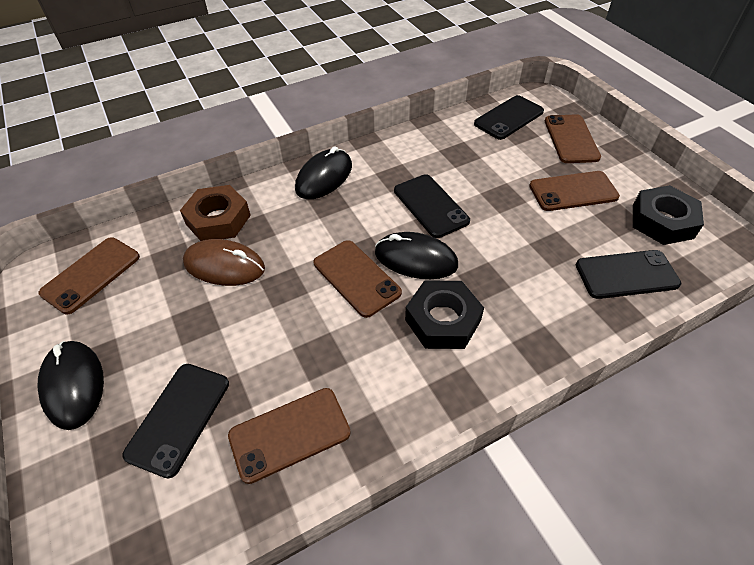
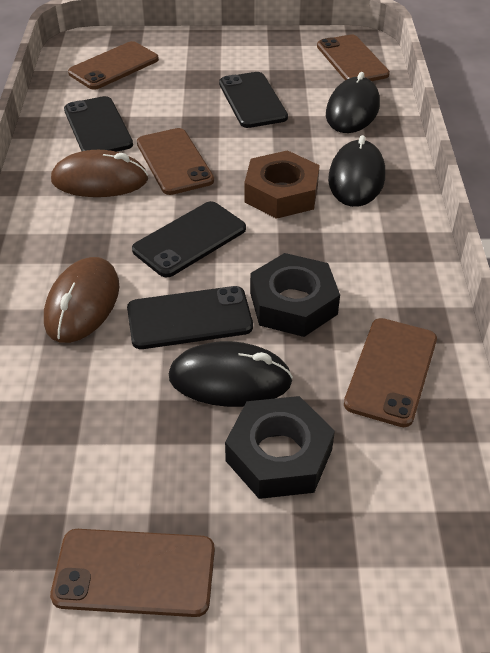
brown mouse: [183,239,265,286] = 1 -> [44,257,119,343] [51,150,148,197] = 2

